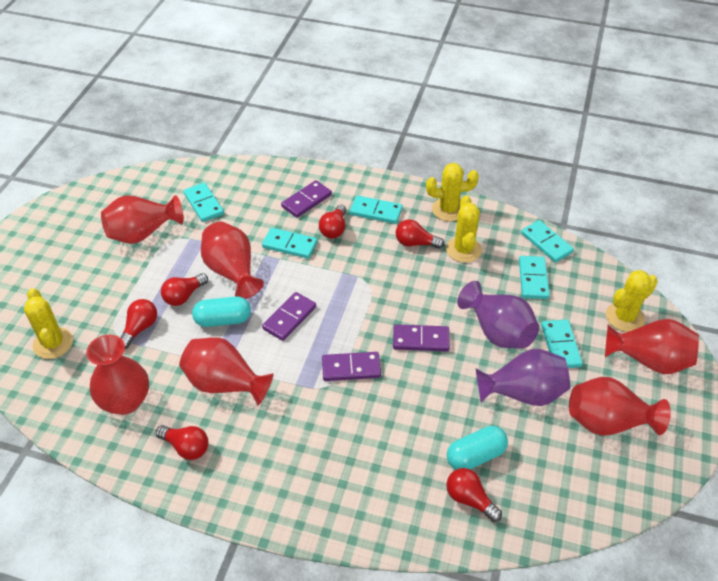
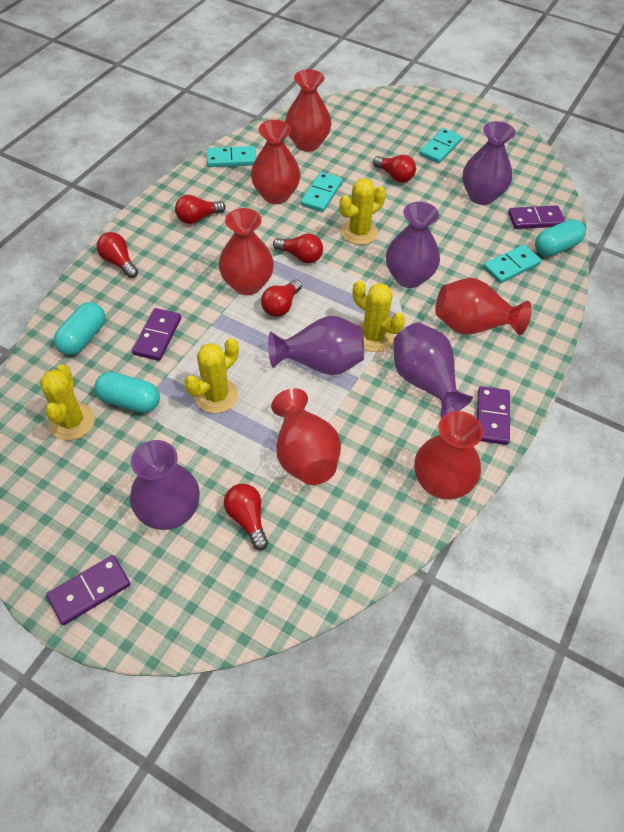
purple vase: [457,281,539,349] [476,349,570,406] = 2 -> [130,440,200,530] [268,316,364,375] [386,202,440,288] [394,322,473,418] [462,121,516,205] = 5
turquoise capsule: [192,297,251,327] [447,426,508,470] = 2 -> [54,302,105,355] [94,372,160,413] [535,219,586,257] = 3
turquoise domino: [184,183,224,222] [262,228,317,259] [350,195,403,224] [519,256,550,299] [521,220,574,262] [542,319,583,368] = 6 -> [207,146,256,167] [301,172,343,212] [419,128,463,163] [483,245,542,283] = 4

